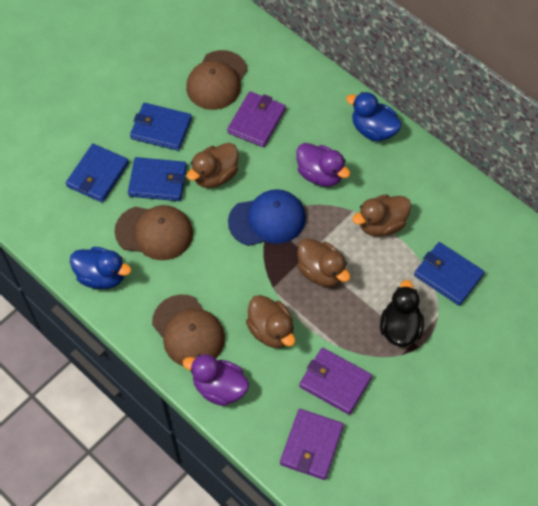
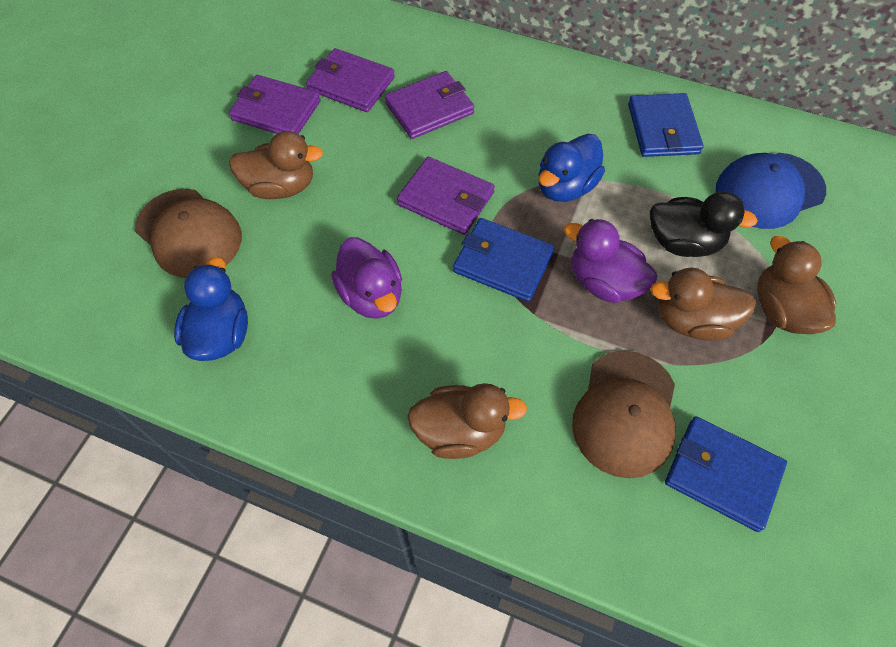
blue wallet: [66,144,129,202] [128,157,187,201] [130,103,192,151] [414,242,484,306] = 4 -> [453,218,555,302] [628,93,703,157] [665,416,787,532] = 3
brown cap: [114,205,193,260] [152,294,225,366] [186,50,247,110] = 3 -> [135,189,242,278] [572,351,676,478] = 2
purple wallet: [227,91,286,147] [280,409,344,480] [299,348,372,415] = 3 -> [229,75,321,134] [306,48,395,112] [385,71,474,139] [397,157,495,235] = 4

